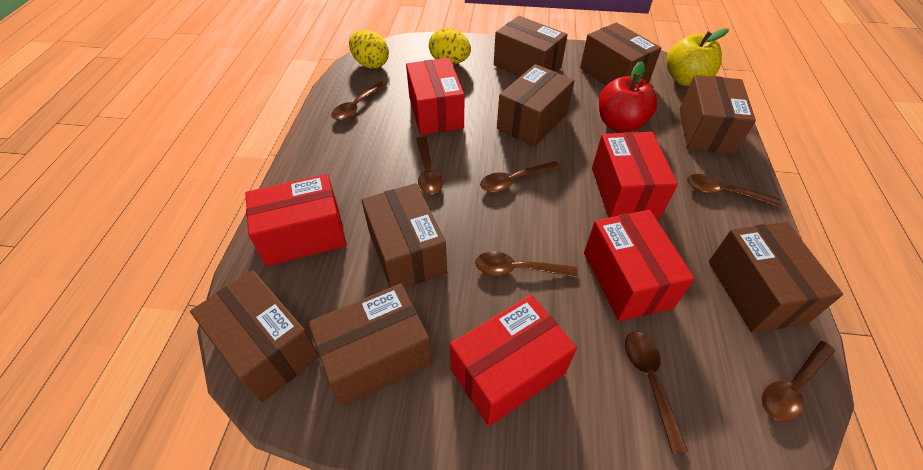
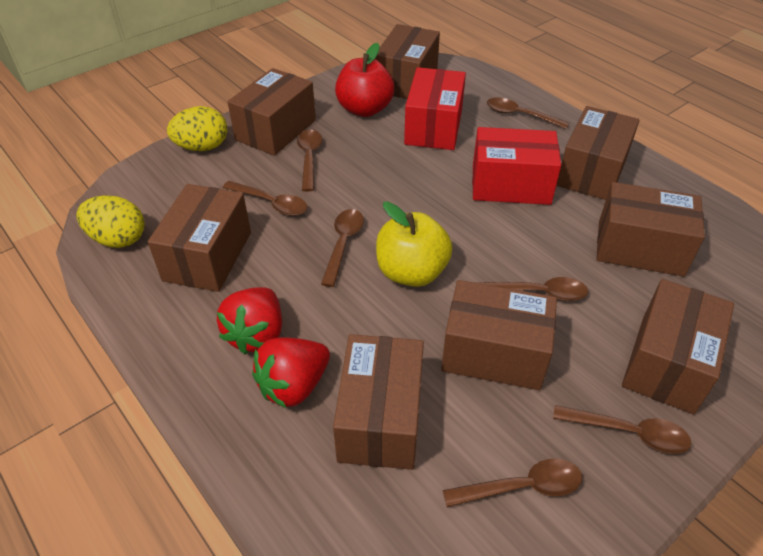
red box: [245,174,347,266] [406,58,464,135] [450,295,577,426] [584,210,695,321] [592,132,678,218] = 5 -> [404,67,466,150] [472,127,561,205] = 2
red strawberry: none = 0 -> [217,287,282,354] [252,337,330,408] = 2

